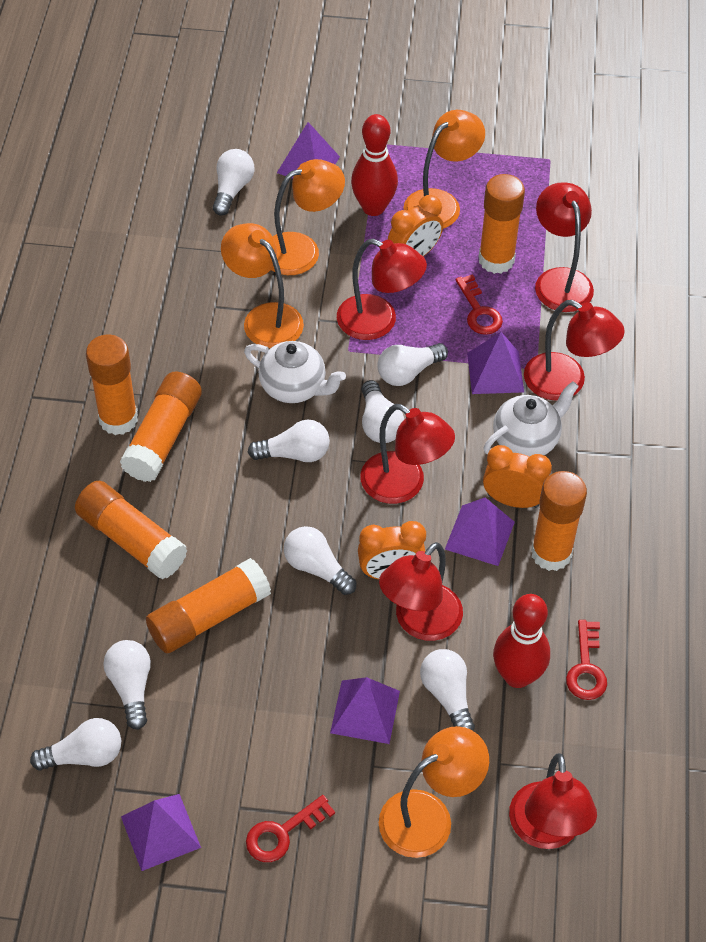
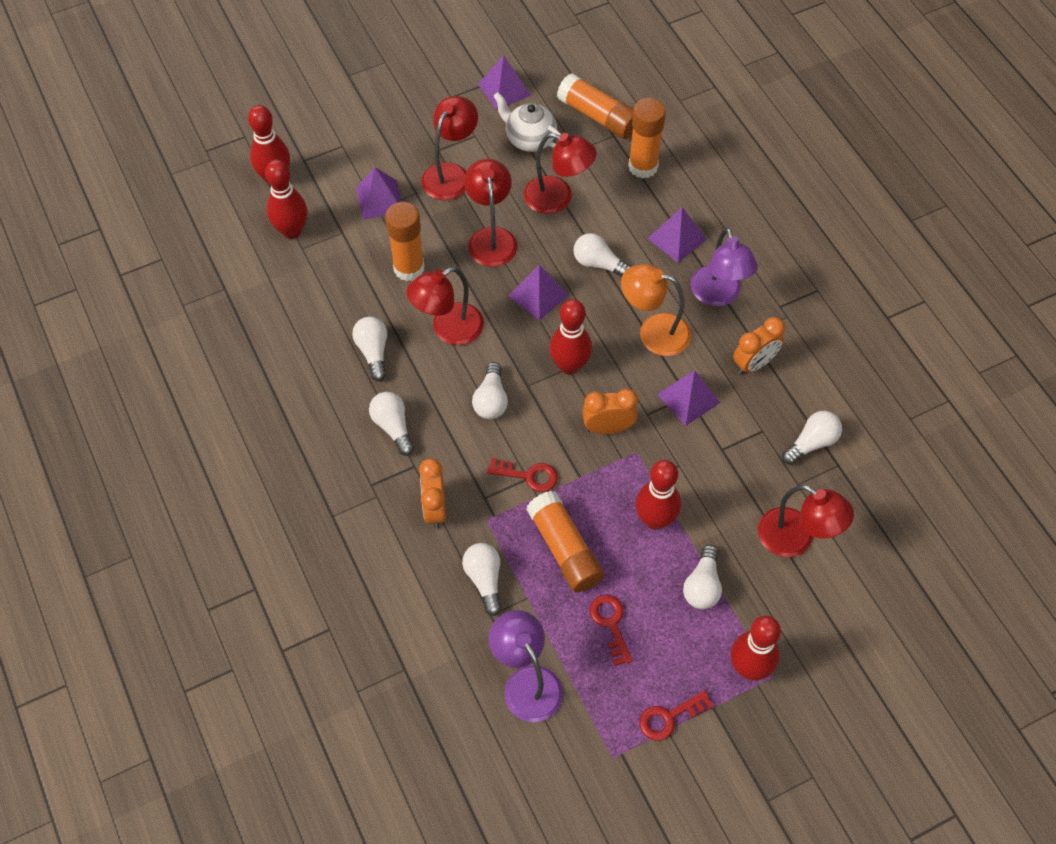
orange glue stick: [75,481,188,580] [86,335,138,435] [120,372,202,482] [146,558,271,653] [479,174,525,274] [531,471,587,571] = 6 -> [385,202,425,281] [526,491,604,592] [557,73,633,139] [628,98,666,179] = 4
orange lamp: [221,223,304,348] [271,159,345,275] [379,726,489,858] [403,110,485,229] = 4 -> [621,264,691,356] = 1
purple lamp: none = 0 -> [489,610,563,722] [691,227,758,306] = 2
red bowling pin: [351,114,398,216] [493,594,550,688] = 2 -> [248,105,290,185] [265,159,307,239] [549,299,592,375] [636,460,681,530] [731,615,781,680] = 5
red lamp: [337,239,427,340] [360,404,455,504] [379,542,463,641] [509,753,597,849] [524,300,625,400] [535,182,594,312] = 6 -> [406,267,484,345] [421,96,478,200] [464,159,517,267] [524,133,597,214] [758,485,854,557] = 5
white light bulb: [30,718,121,771] [103,640,151,730] [213,149,254,216] [248,420,330,462] [284,526,356,595] [361,380,404,443] [377,343,448,386] [420,649,475,731] = 8 -> [352,317,387,381] [369,392,414,456] [462,543,502,616] [472,362,508,419] [573,233,632,277] [683,545,722,609] [782,411,842,465] = 7
white teapot: [244,341,346,403] [484,381,579,456] = 2 -> [494,92,561,152] = 1

